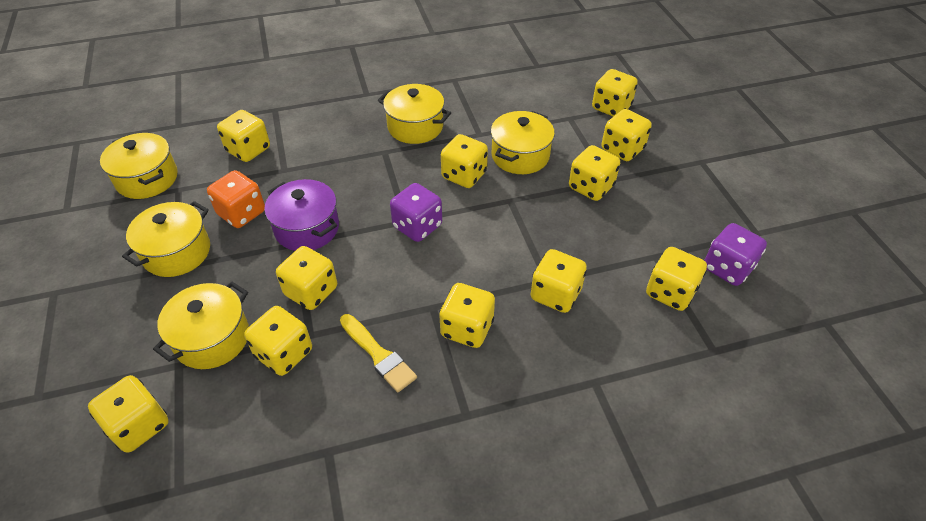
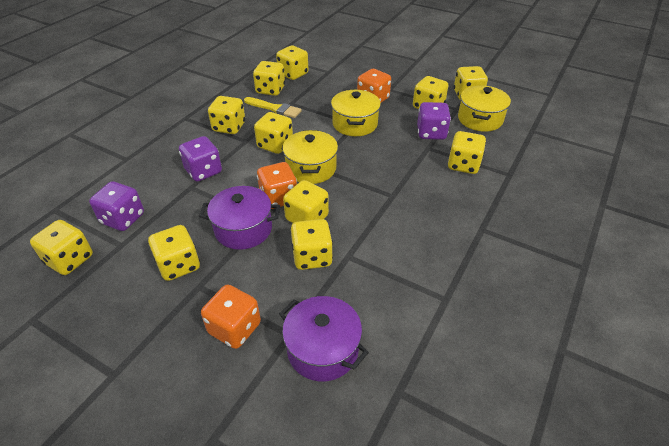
orange dice: [207,170,265,228] = 1 -> [201,285,261,349] [257,162,297,209] [357,69,391,103] = 3
purple dice: [390,183,442,242] [704,223,767,286] = 2 -> [89,181,144,231] [179,136,222,182] [417,102,451,140] = 3
purple pot: [264,179,339,251] = 1 -> [199,186,280,250] [279,296,369,381] = 2
yellow pot: [100,133,178,199] [122,201,210,277] [153,282,249,369] [378,84,451,144] [491,111,555,174] = 5 -> [282,130,338,184] [331,90,381,136] [458,85,511,132] = 3

